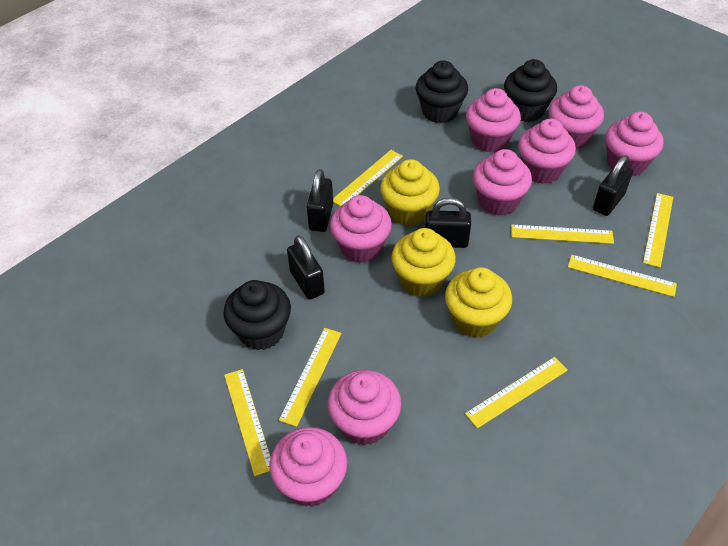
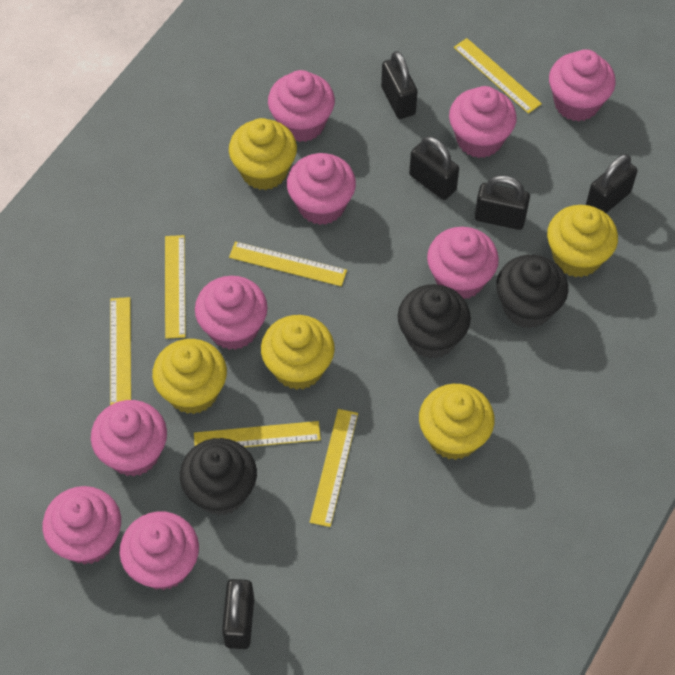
black padlock: [287,235,325,300] [307,169,333,232] [425,197,471,248] [593,155,633,216] = 4 -> [222,579,254,649] [381,51,417,119] [409,136,459,200] [475,175,530,230] [586,154,637,213] = 5
pink cupcake: [270,427,347,507] [328,370,401,446] [330,195,392,263] [466,88,521,152] [473,149,532,216] [518,119,576,184] [549,85,604,149] [605,112,664,176] = 8 -> [43,486,121,564] [91,400,167,477] [120,512,199,590] [195,276,268,350] [268,70,335,142] [287,153,356,225] [427,227,499,299] [449,86,517,158] [549,49,616,121] = 9
yellow cupcake: [380,159,440,226] [392,228,456,297] [445,267,512,338] = 3 -> [152,339,227,414] [229,118,297,190] [261,315,335,390] [419,384,495,460] [547,205,618,278] = 5
yellow ruler: [224,369,271,476] [279,328,341,427] [333,150,403,206] [465,357,568,429] [511,224,614,244] [568,255,677,297] [643,193,673,268] = 7 -> [110,297,131,405] [165,235,186,339] [194,421,321,447] [229,241,347,286] [310,409,358,527] [454,38,542,114] = 6

